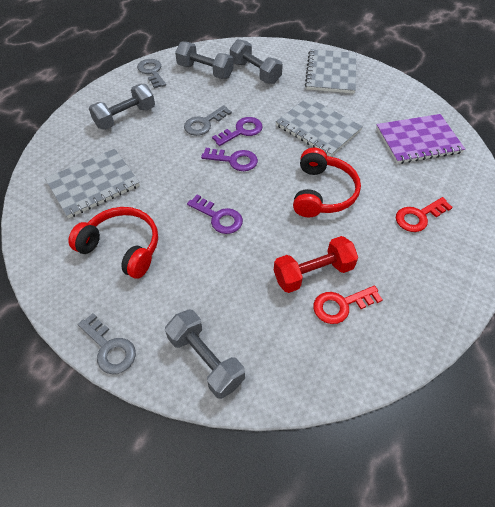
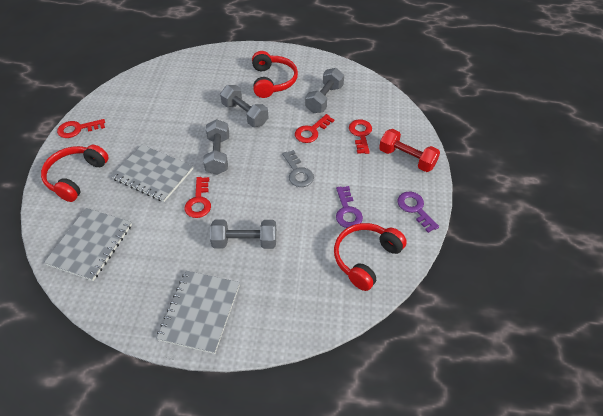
grey key: [78,313,136,374] [137,59,166,88] [184,105,232,136] = 3 -> [282,150,314,187] = 1
purple key: [187,195,243,234] [201,148,258,171] [212,117,263,146] = 3 -> [336,186,363,228] [398,191,439,233] = 2
purple notebook: [376,114,465,164] = 1 -> none = 0
red headphones: [68,207,158,279] [293,148,361,217] = 2 -> [41,145,109,202] [252,51,298,98] [334,223,407,291] = 3
red key: [313,286,383,324] [396,197,453,232] = 2 -> [57,119,105,138] [184,177,211,218] [295,114,334,143] [349,119,372,154] = 4

